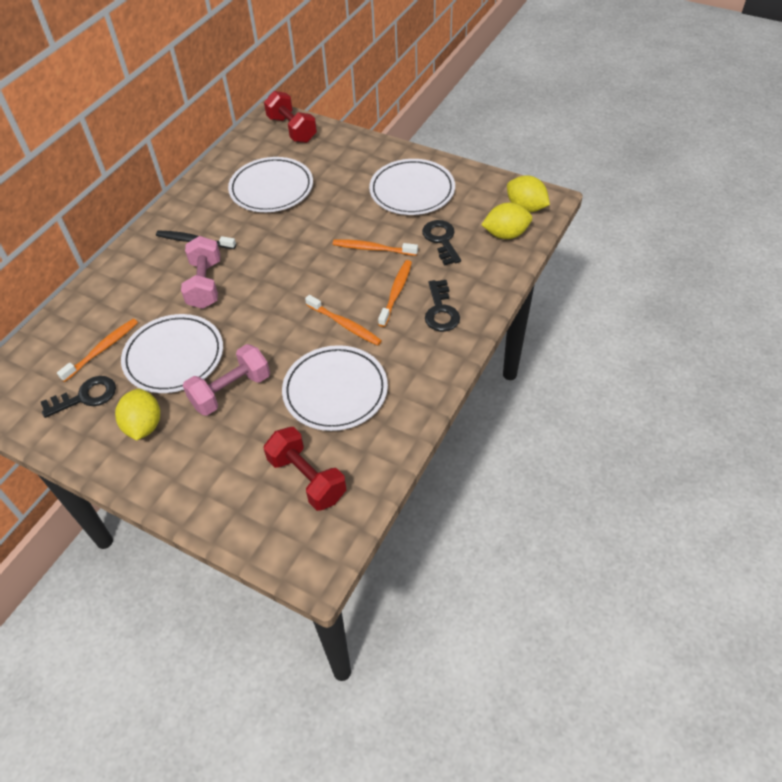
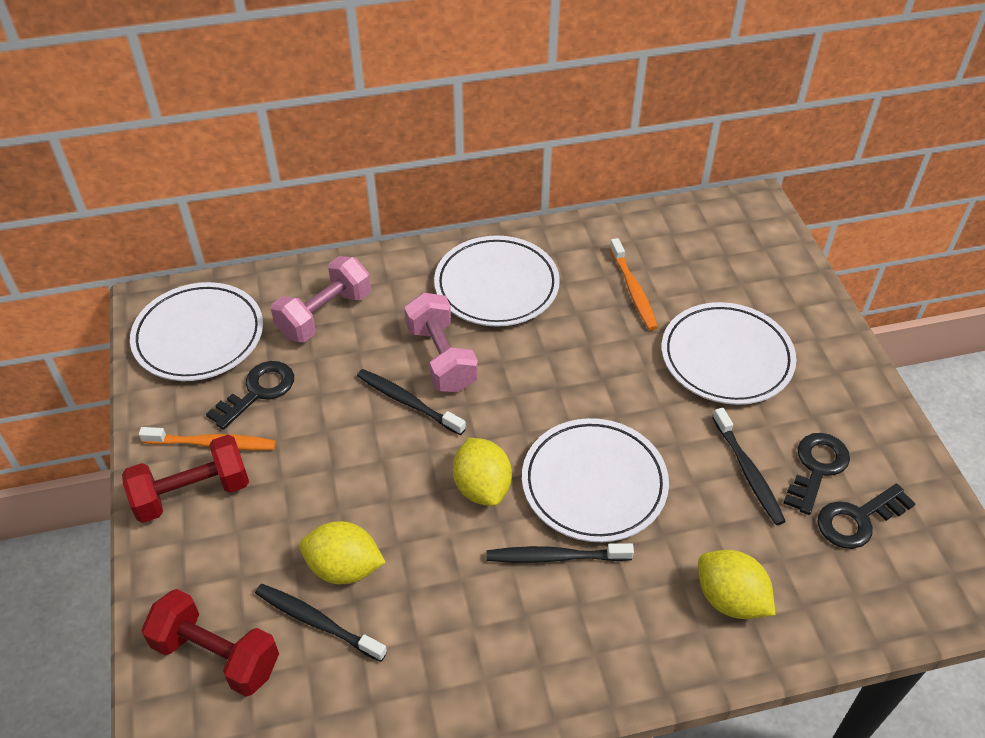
black toothbrush: [156,231,236,249] = 1 -> [255,584,387,662] [357,369,466,435] [487,543,634,563] [713,408,786,525] = 4
orange toothbrush: [57,319,138,382] [305,295,382,346] [333,239,418,256] [378,260,412,327] = 4 -> [139,427,276,450] [610,238,658,330] = 2

